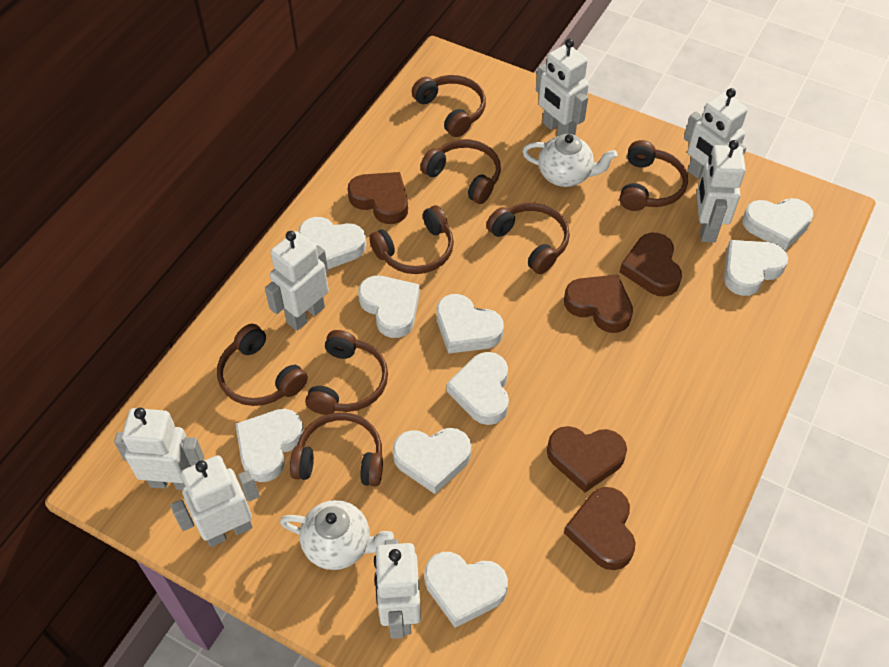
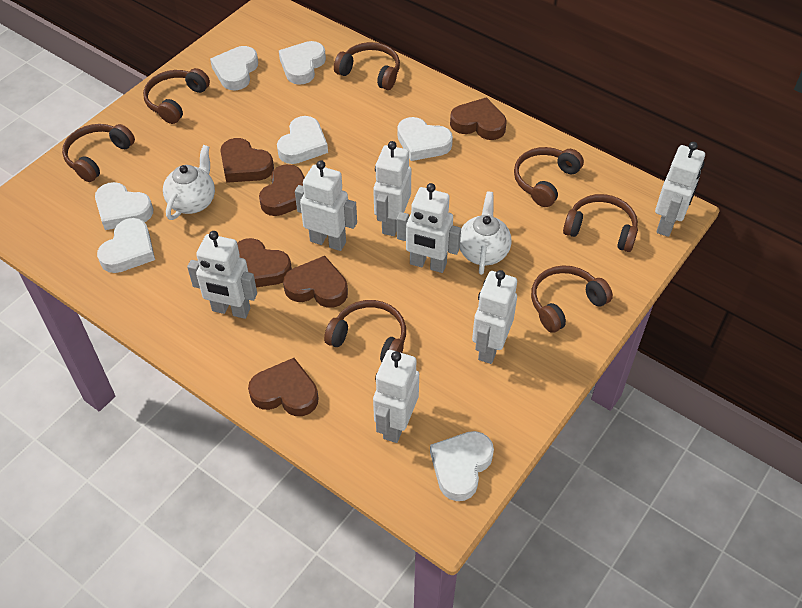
brown headphones: [217,324,308,406] [290,412,383,487] [305,330,388,415] [369,205,454,274] [412,75,486,137] [420,139,501,204] [486,202,570,274] [620,140,688,211] = 8 -> [62,124,135,182] [143,68,210,124] [324,300,406,363] [334,42,400,90] [514,147,584,207] [531,265,613,333] [563,194,638,252] = 7
brown heart: [348,172,408,224] [547,426,627,492] [564,274,633,333] [564,487,636,570] [620,233,682,297] = 5 -> [220,138,274,183] [237,238,292,287] [248,358,318,416] [259,164,305,216] [283,256,348,308] [450,97,507,140] = 6
white heart: [236,409,304,482] [298,217,366,269] [358,276,420,338] [393,428,471,494] [424,552,508,628] [437,294,504,354] [447,352,509,425] [724,240,788,296] [742,198,813,251] = 9 -> [95,182,153,230] [97,218,155,273] [210,46,258,90] [277,116,328,164] [279,41,326,85] [398,117,453,161] [430,431,494,501] = 7

